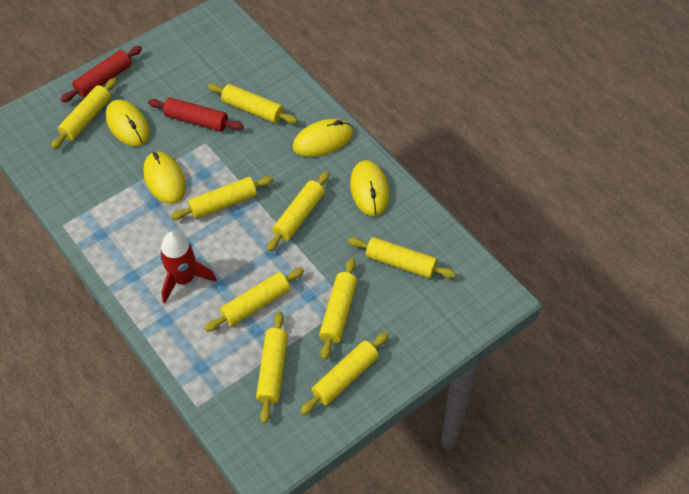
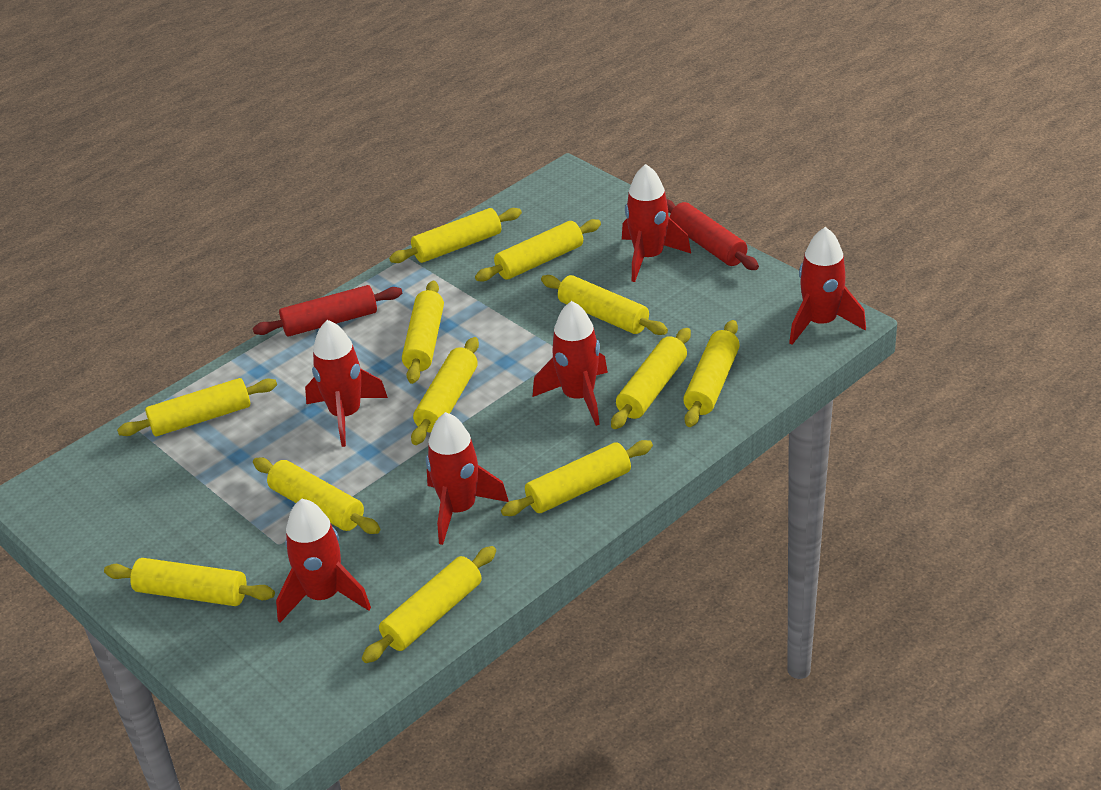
red rocket: [160,231,217,303] = 1 -> [276,499,371,622] [305,320,388,447] [426,412,509,545] [533,301,608,426] [622,164,691,282] [789,227,866,345] = 6
yellow mouse: [106,100,150,146] [143,152,186,204] [293,119,353,157] [350,160,389,216] = 4 -> none = 0
yellow rolling pin: [51,78,117,149] [171,176,273,220] [205,267,304,332] [208,84,298,124] [256,311,288,423] [267,171,329,252] [300,332,389,415] [319,258,357,360] [348,237,456,278] = 9 -> [104,558,275,606] [117,378,277,436] [253,458,380,534] [362,546,496,663] [389,208,522,263] [402,281,444,384] [411,337,479,445] [475,219,601,281] [501,440,653,516] [541,275,668,335] [611,328,691,429] [683,320,740,427] = 12

